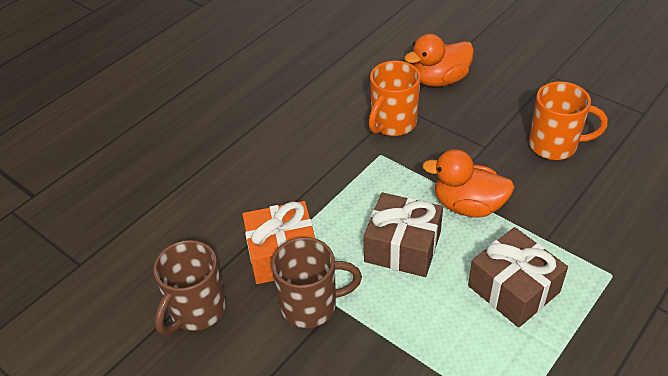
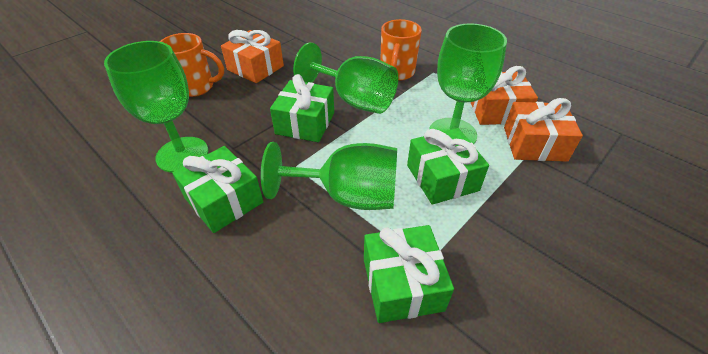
brown gift: [364,192,443,277] [468,227,568,327] = 2 -> none = 0
brown mug: [153,240,226,335] [271,237,362,328] = 2 -> none = 0
green gift: none = 0 -> [173,146,263,233] [270,74,334,142] [364,225,454,323] [407,128,489,205] = 4
green goblet: none = 0 -> [104,41,208,173] [261,142,397,210] [293,43,398,114] [429,23,507,144] = 4
orange duck: [404,34,474,87] [422,149,515,217] = 2 -> none = 0
orange gift: [242,201,315,284] = 1 -> [221,30,284,83] [470,66,538,125] [504,98,583,162] = 3

